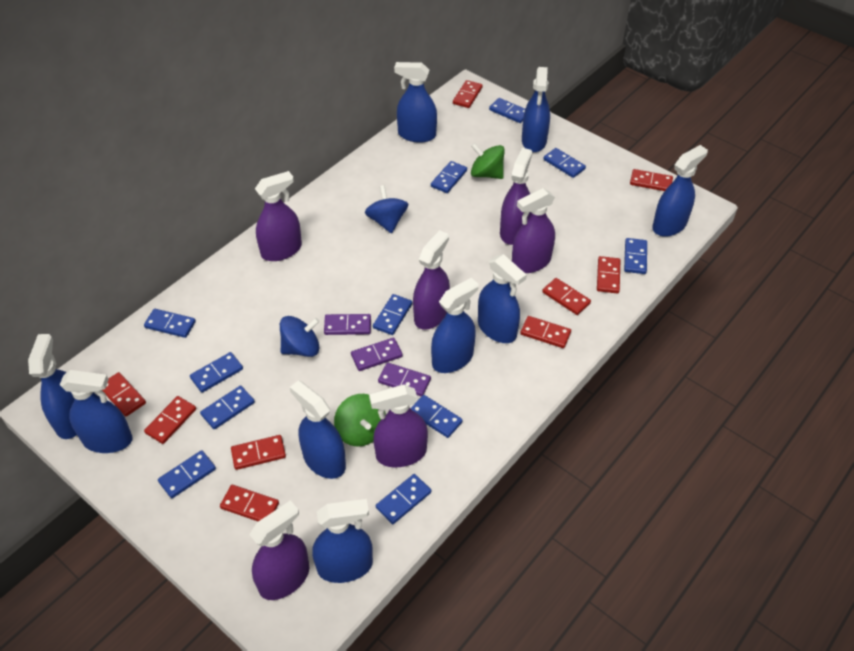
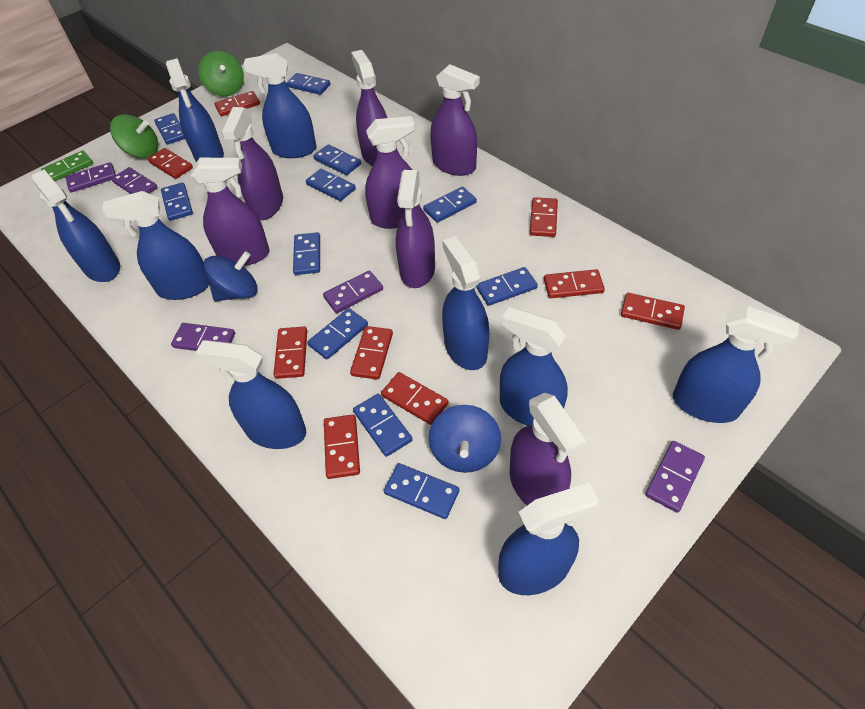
green domino: none = 0 -> [41,150,93,182] = 1
purple domino: [324,314,371,335] [351,338,403,371] [378,362,431,396] = 3 -> [65,162,116,193] [111,167,158,194] [171,323,235,351] [323,270,383,313] [645,441,705,513] = 5
purple spray bottle: [249,500,310,600] [255,171,302,261] [369,384,428,467] [413,230,450,330] [500,148,532,245] [512,188,555,273] = 6 -> [191,158,270,266] [221,107,283,220] [351,50,387,166] [365,116,420,229] [396,170,435,288] [430,64,480,176] [510,393,586,505] = 7

